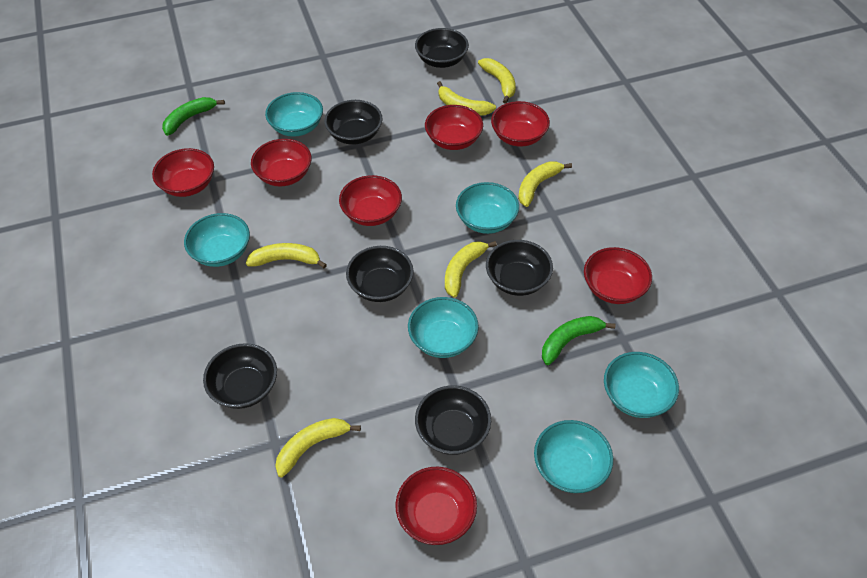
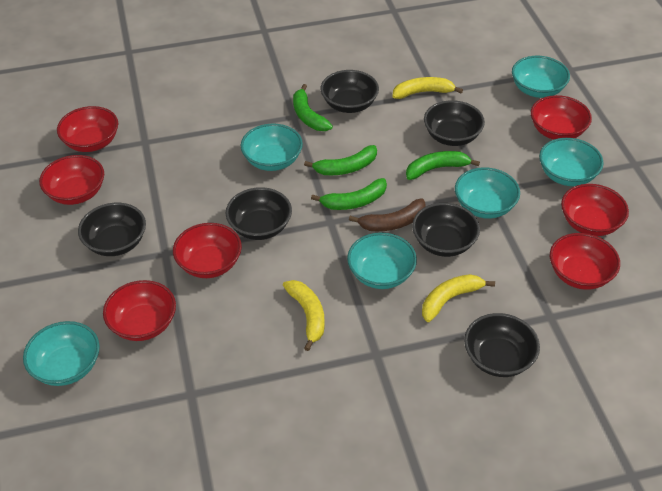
brown banana: none = 0 -> [349,198,426,231] = 1
green banana: [162,97,225,136] [542,316,615,365] = 2 -> [293,84,333,131] [304,145,377,175] [311,178,387,210] [406,151,480,180] = 4
yellow banana: [246,243,327,268] [275,418,361,478] [437,81,496,115] [445,241,497,298] [478,58,516,104] [518,161,572,207] = 6 -> [283,280,325,351] [392,77,463,99] [422,274,495,322] = 3

